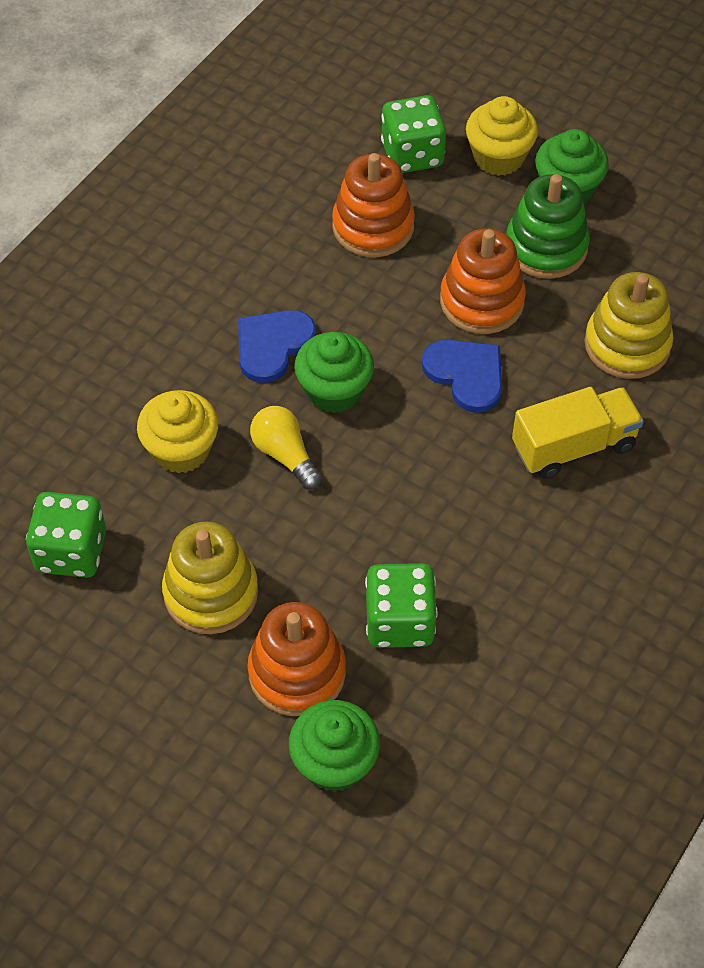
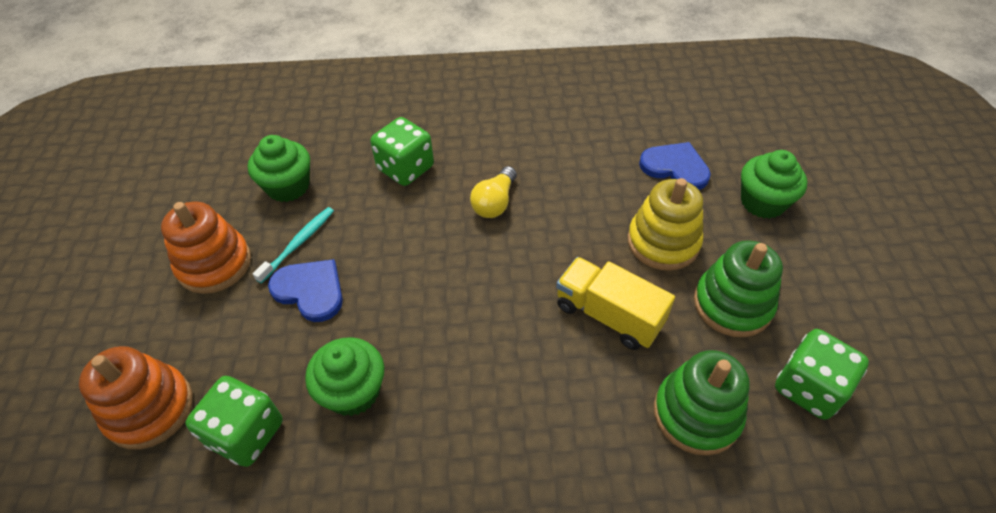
green stacking toy: [506,174,590,279] = 1 -> [654,350,750,456] [694,240,783,337] = 2
orange stacking toy: [247,602,346,716] [332,153,415,257] [440,228,526,334] = 3 -> [79,346,193,449] [161,201,251,294] = 2
turquoise toothbrush: none = 0 -> [253,207,334,284] = 1
yellow cupcake: [137,390,218,473] [466,96,538,176] = 2 -> none = 0
yellow stacking toy: [162,522,258,634] [584,272,673,379] = 2 -> [627,178,703,271] = 1

